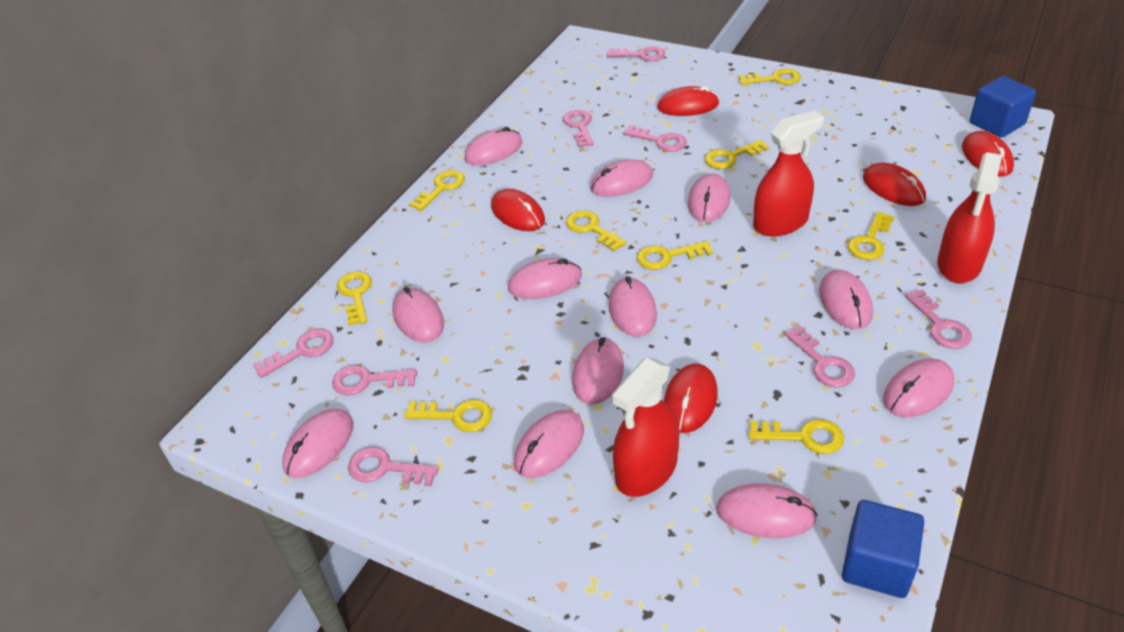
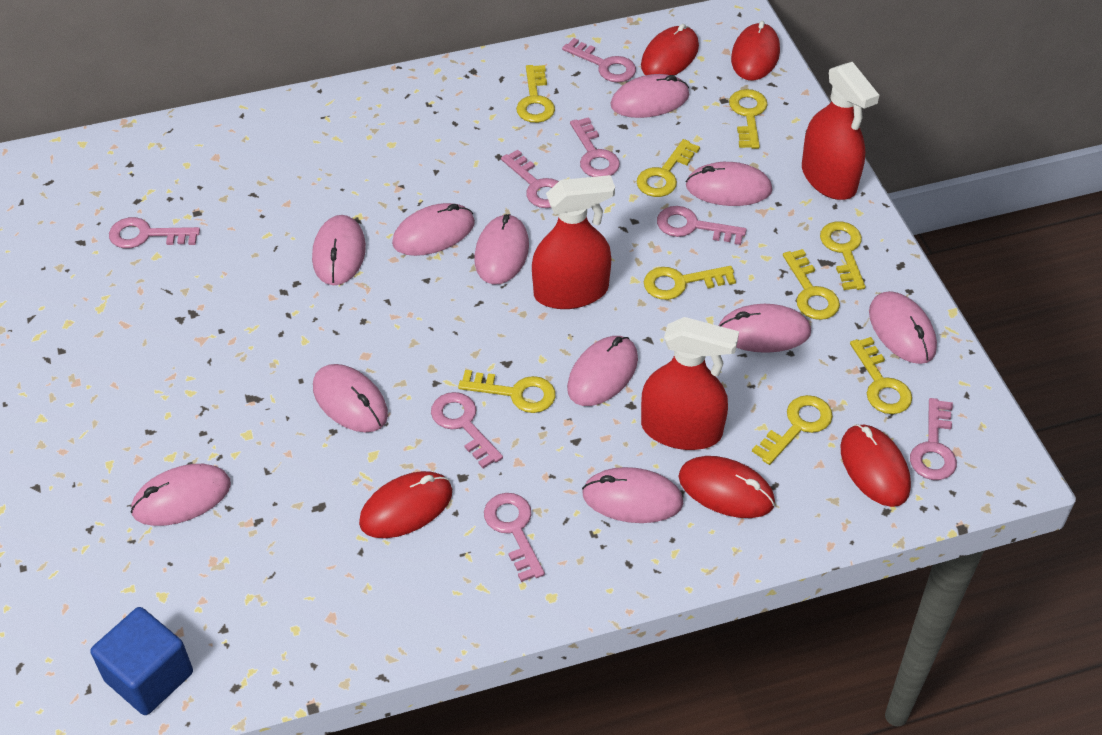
blue cube: [842,500,924,598] [970,76,1036,137] = 2 -> [90,607,193,715] = 1
pink mouse: [282,409,353,478] [392,287,444,342] [464,127,522,165] [508,258,582,299] [514,410,584,478] [572,337,624,404] [590,159,653,197] [609,276,657,337] [688,173,730,222] [716,483,818,538] [819,270,873,329] [883,358,954,417] = 12 -> [131,464,231,526] [312,215,366,285] [313,364,388,432] [392,203,475,256] [474,214,529,284] [567,336,638,406] [582,467,684,523] [610,74,689,118] [686,162,773,206] [719,304,811,353] [869,291,937,364] = 11

